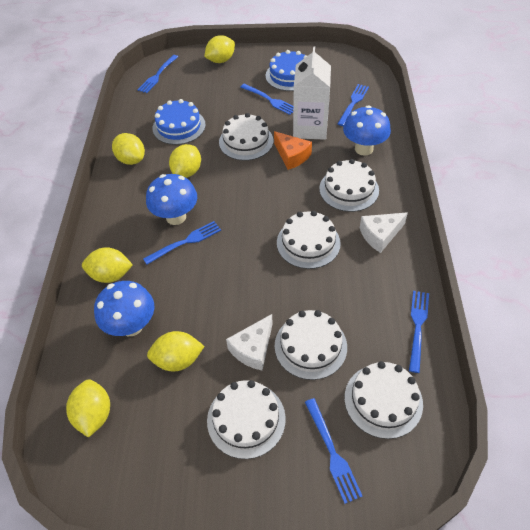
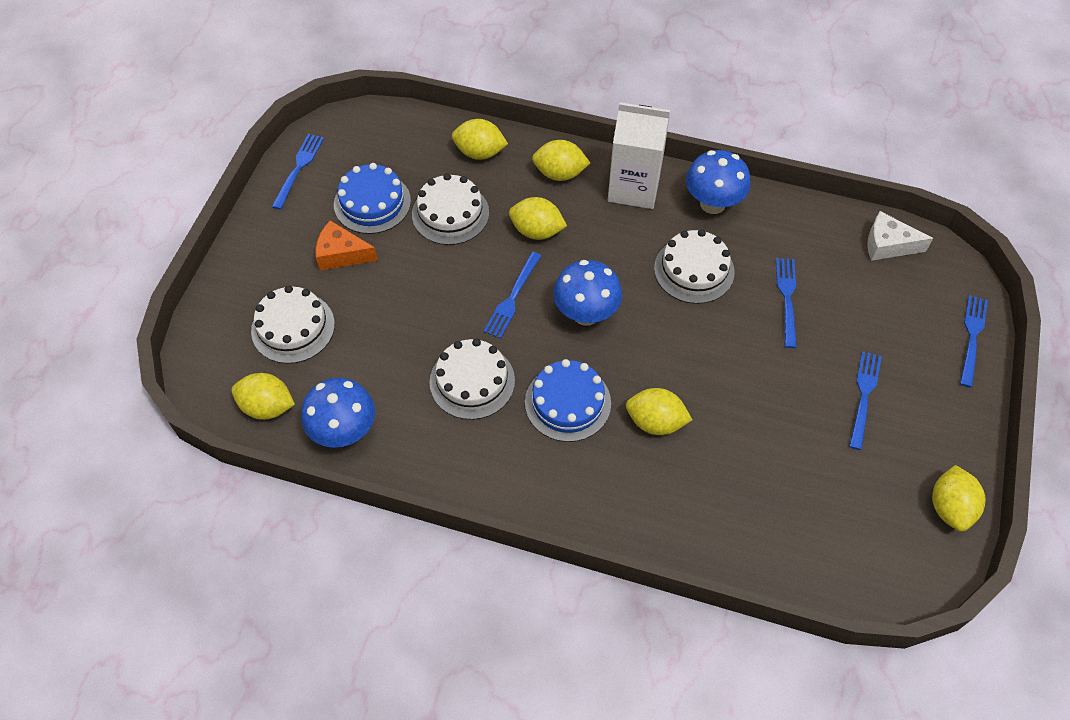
blue fork: [138,55,178,93] [143,221,221,264] [240,84,293,115] [305,398,363,504] [338,84,369,126] [409,291,429,373] = 6 -> [272,134,324,210] [484,252,541,339] [776,258,797,348] [849,351,882,450] [960,295,988,387] = 5
white cake: [207,380,286,459] [219,113,273,161] [275,310,347,380] [277,211,341,269] [319,159,379,212] [344,361,423,439] = 6 -> [251,285,335,364] [412,173,489,245] [429,338,515,420] [654,229,735,304] = 4
white cheese: [226,314,273,370] [360,212,408,253] = 2 -> [867,211,933,261] = 1

